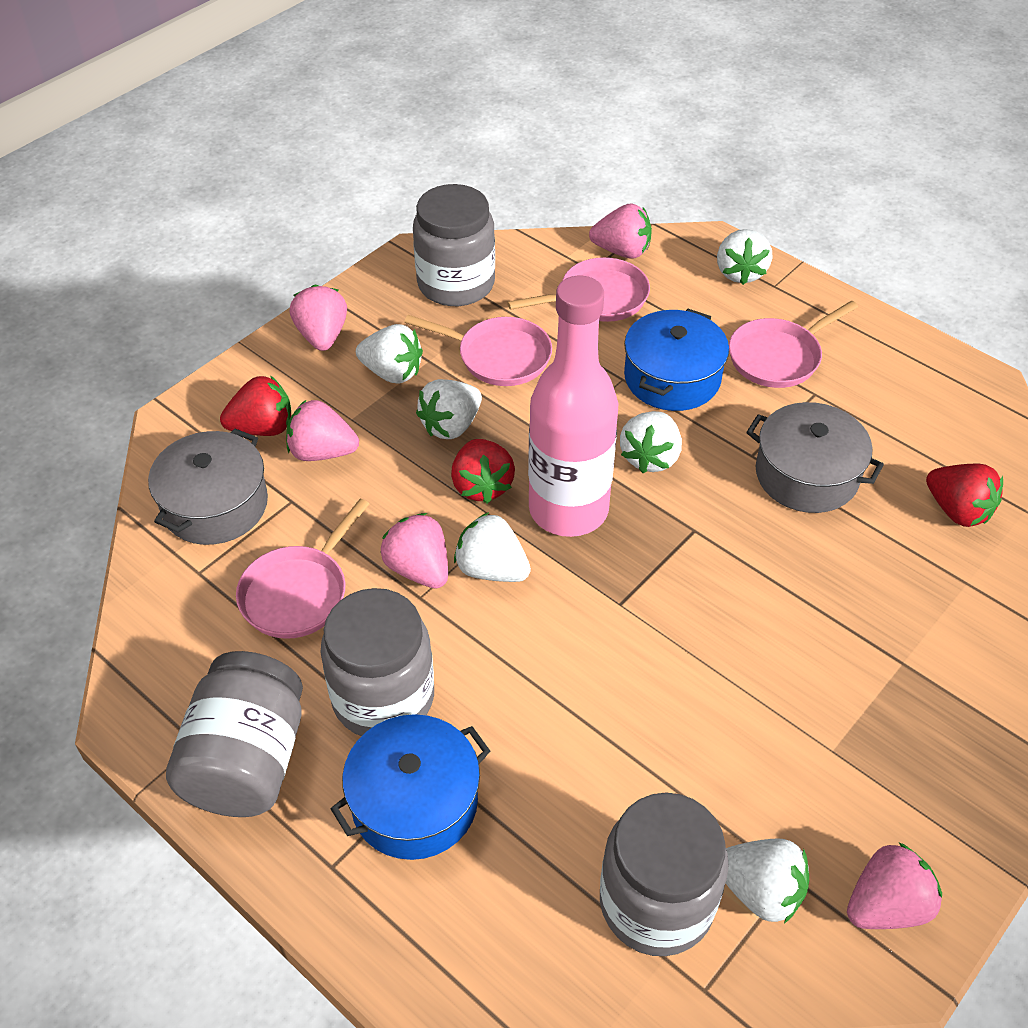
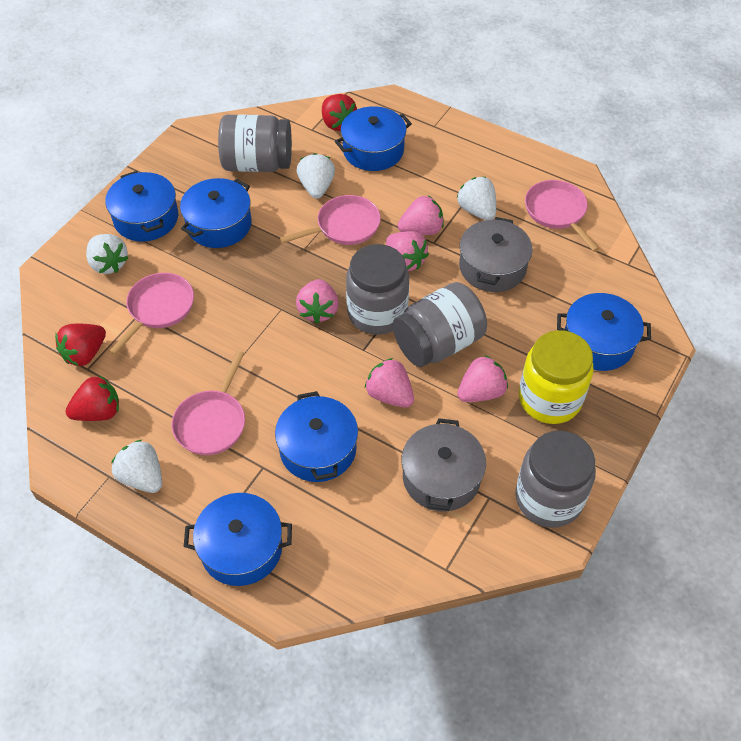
blue pot: [331,714,490,860] [624,309,729,411] = 2 -> [105,171,178,242] [180,178,251,248] [184,493,292,586] [275,391,358,482] [335,106,412,171] [557,293,651,371] = 6
pink bottle: [528,276,618,537] = 1 -> none = 0
white strawberry: [356,324,423,384] [416,379,482,439] [454,512,531,582] [620,411,682,473] [717,229,772,285] [726,838,809,923] = 6 -> [86,234,128,274] [111,439,162,493] [297,153,335,199] [457,177,496,220] = 4
yellow jar: none = 0 -> [519,330,594,424] = 1

